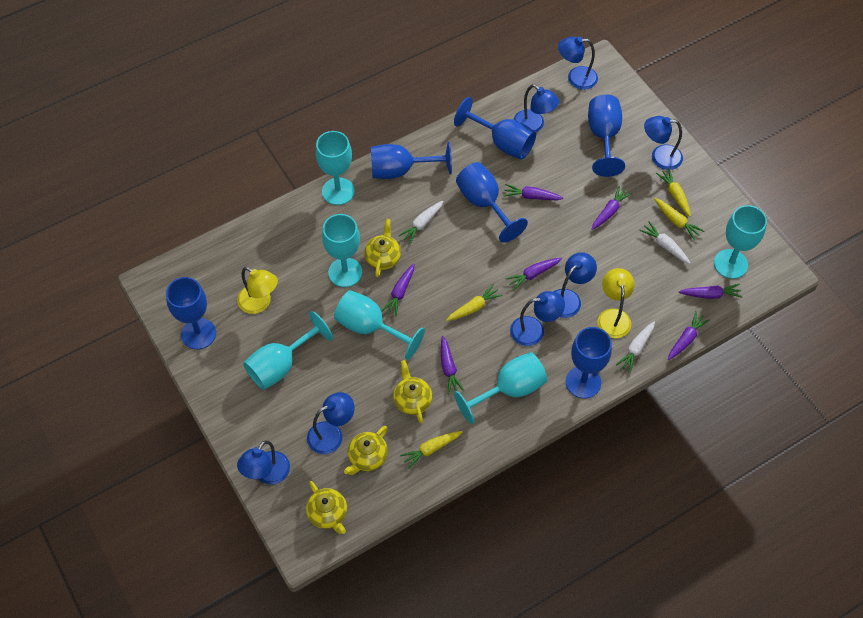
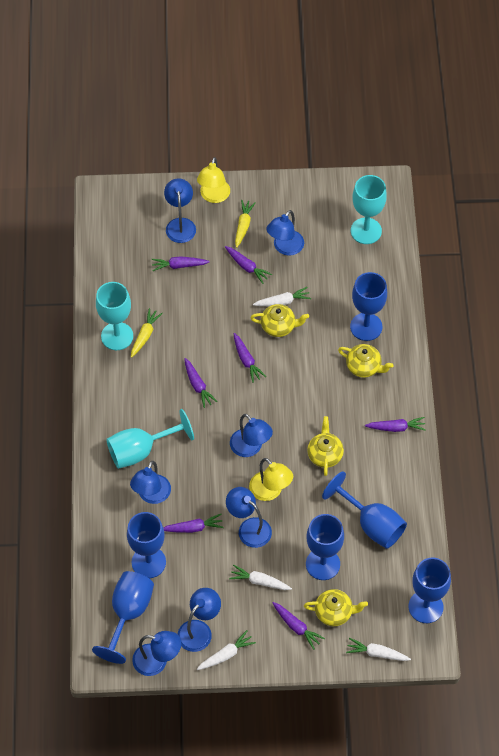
turquoise goblet: [243,311,333,390] [316,131,355,205] [322,214,362,287] [334,290,425,360] [454,352,547,424] [714,205,767,279] = 6 -> [96,282,133,350] [106,409,194,469] [351,175,387,244] = 3
white carrot: [398,201,444,244] [616,321,655,373] [639,221,690,264] = 3 -> [197,630,256,670] [229,565,292,590] [253,287,311,306] [346,638,411,661] = 4
yellow carrot: [400,431,462,469] [446,284,503,321] [654,198,704,240] [656,168,691,217] = 4 -> [131,308,163,358] [235,200,256,248] = 2

